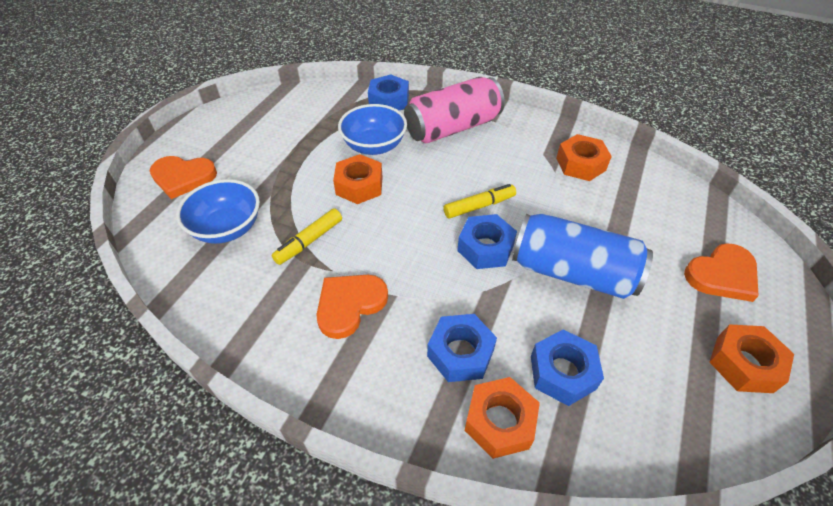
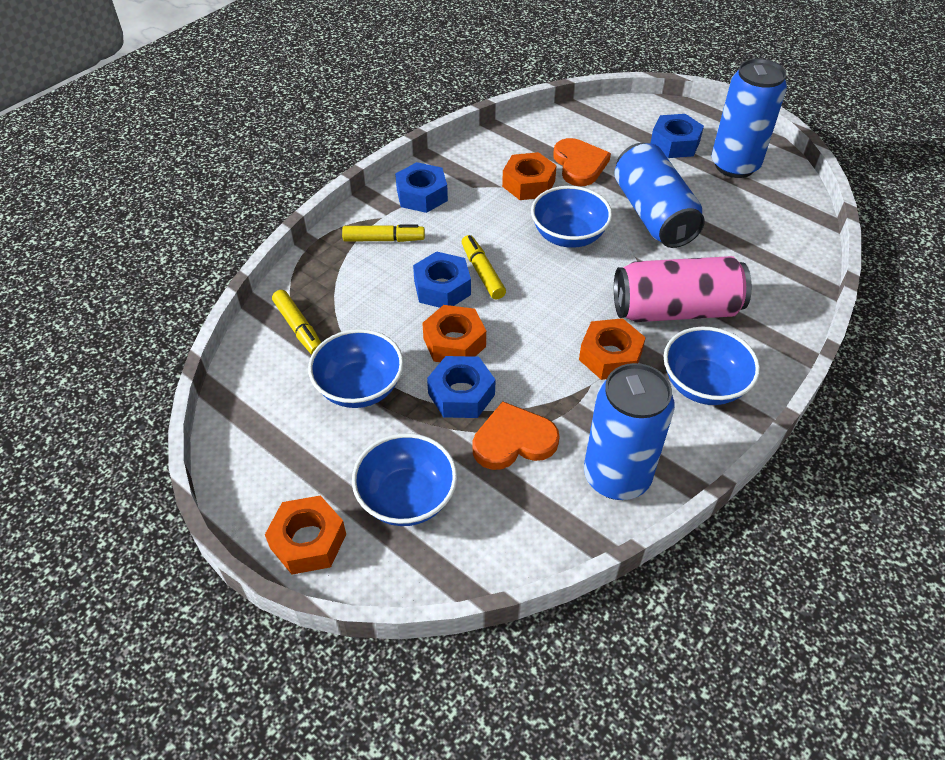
blue bowl: [176,179,260,244] [338,104,407,155] = 2 -> [308,329,404,408] [352,433,457,526] [531,186,612,248] [664,327,760,405] = 4
blue can: [512,213,653,299] = 1 -> [584,363,675,500] [614,143,705,248] [712,58,787,178] = 3
orange heart: [149,156,217,199] [316,275,388,339] [684,243,759,302] = 3 -> [472,401,560,470] [553,138,611,186] = 2
yellow marker: [272,208,342,265] [443,184,516,219] = 2 -> [272,290,321,355] [342,225,425,242] [462,235,506,300] = 3

